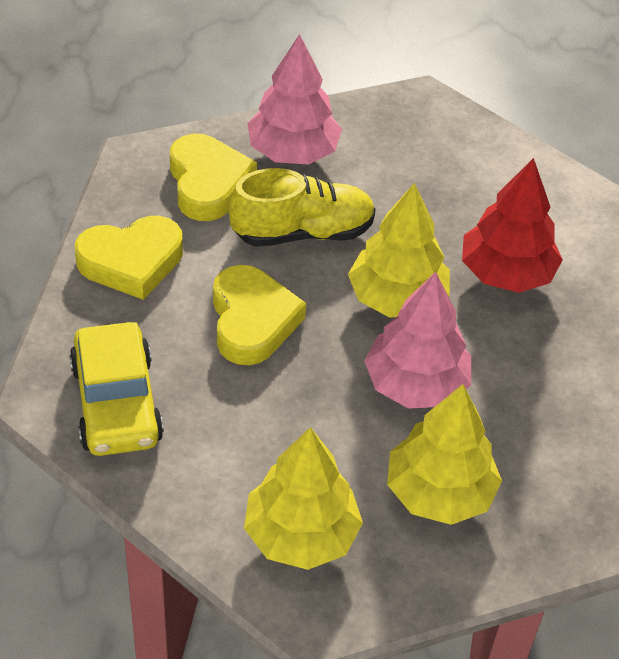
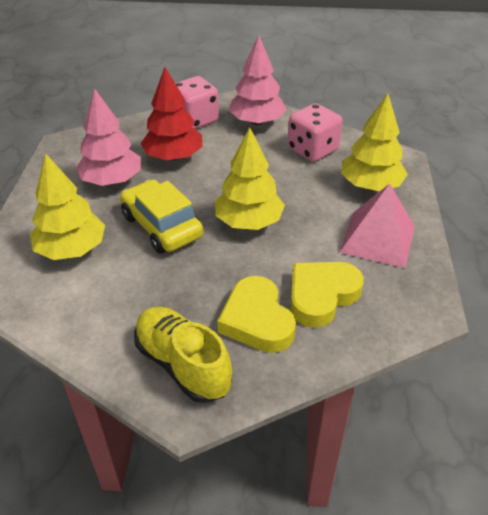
pink dice: none = 0 -> [175,76,219,129] [288,103,342,162] = 2
pink pyramid: none = 0 -> [339,184,415,268] = 1
yellow heart: [75,216,183,300] [170,134,257,221] [213,265,306,365] = 3 -> [217,276,296,353] [291,262,364,328] = 2

